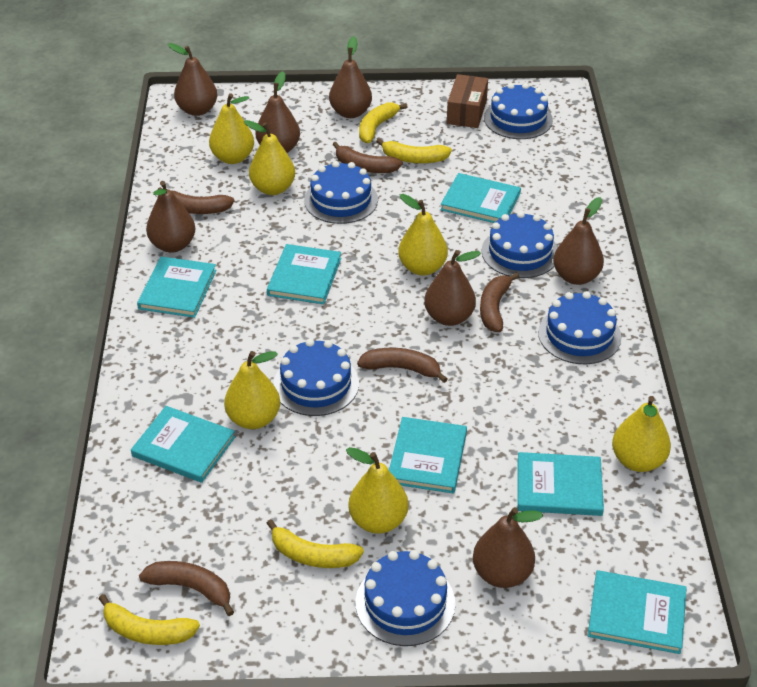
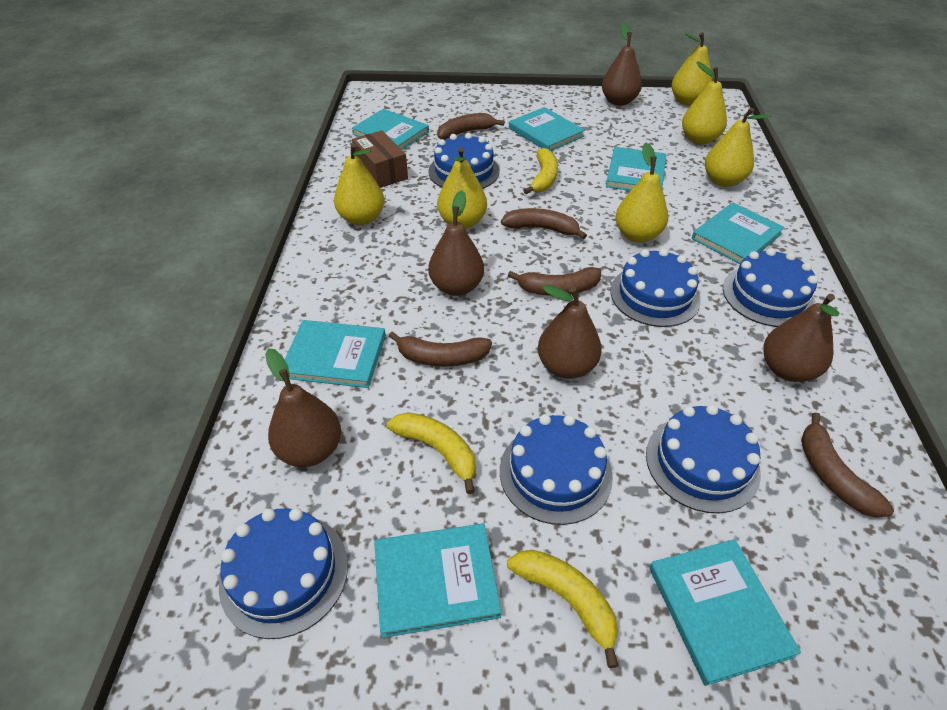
brown pear: [146,181,195,253] [168,43,218,116] [255,71,300,153] [329,36,372,118] [424,250,481,326] [473,507,543,588] [553,197,604,285] = 7 -> [265,348,341,467] [428,190,484,296] [538,285,602,379] [602,24,642,106] [764,294,839,382] = 5
yellow banana: [99,594,200,645] [266,519,364,568] [359,102,407,143] [376,138,452,163] = 4 -> [387,412,476,494] [507,550,618,668] [523,148,558,194] = 3

